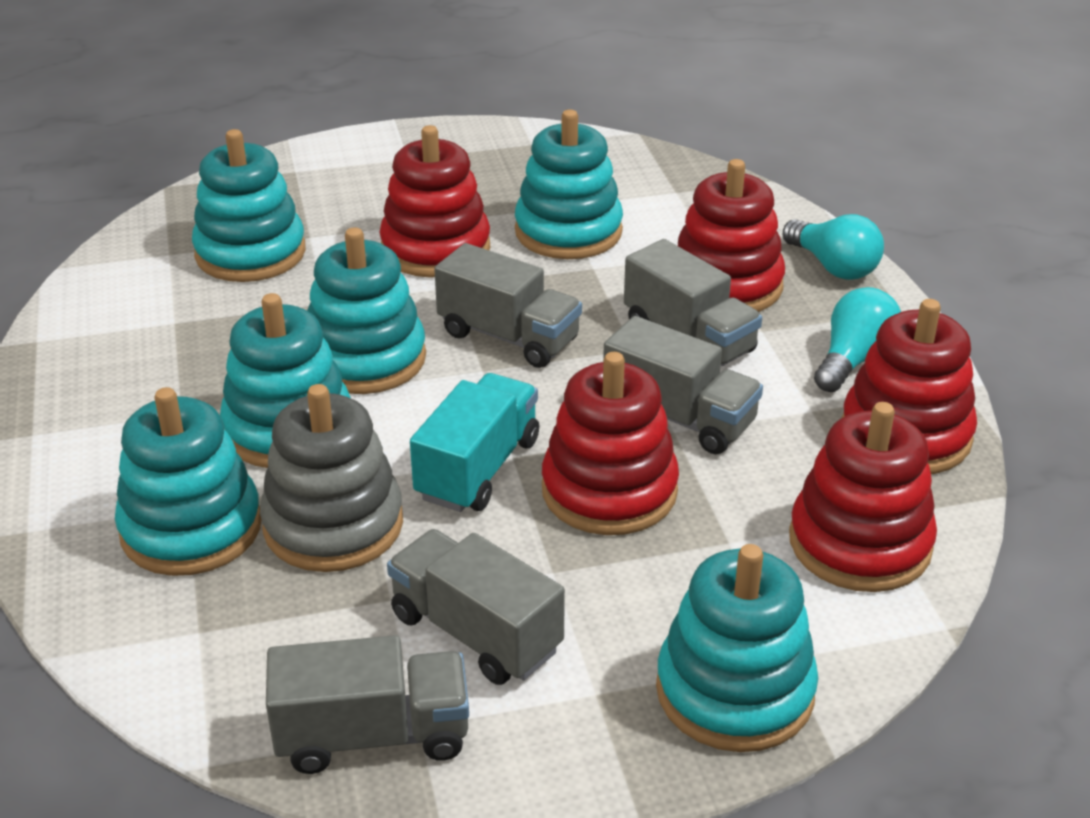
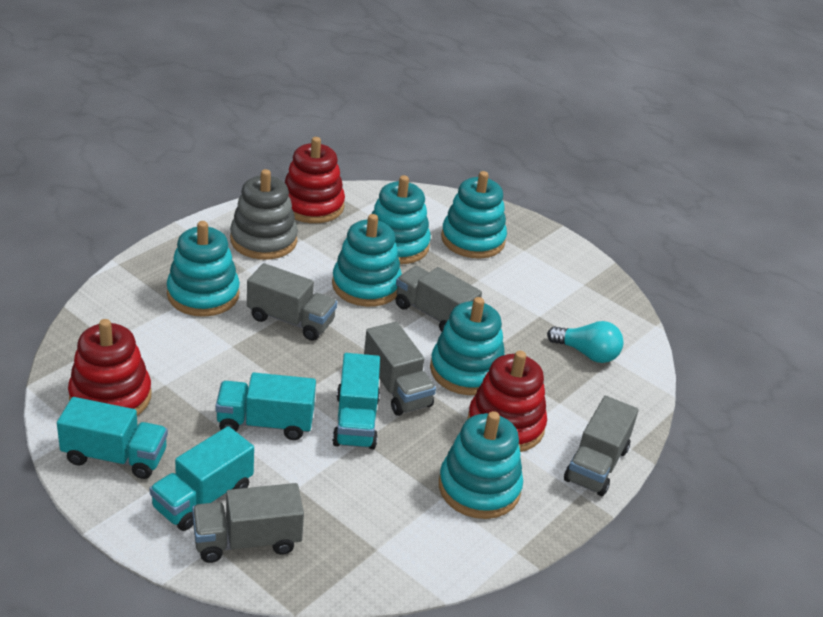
red stacking toy: [380,125,490,277] [542,352,679,535] [678,159,785,312] [789,402,937,592] [842,299,977,474] = 5 -> [68,319,151,415] [285,137,345,223] [467,351,547,452] = 3
turquoise light bulb: [783,214,884,280] [814,287,901,392] = 2 -> [547,321,624,363] = 1
turquoise truck: [410,373,539,512] = 1 -> [57,397,168,479] [149,426,254,531] [216,373,316,440] [332,353,380,449] = 4

